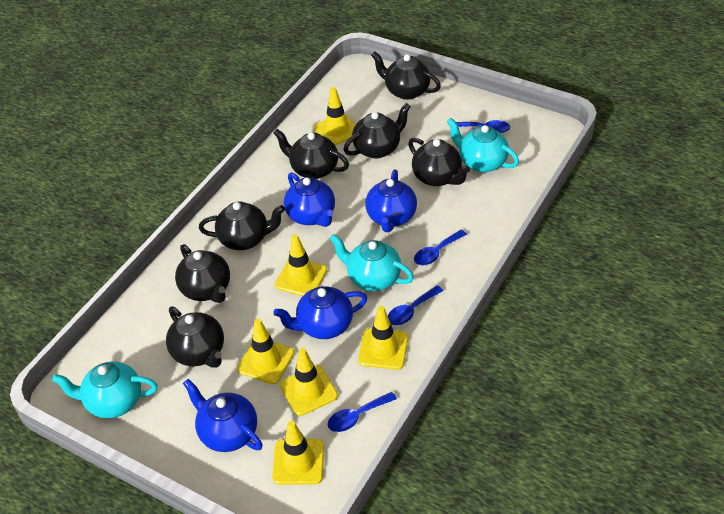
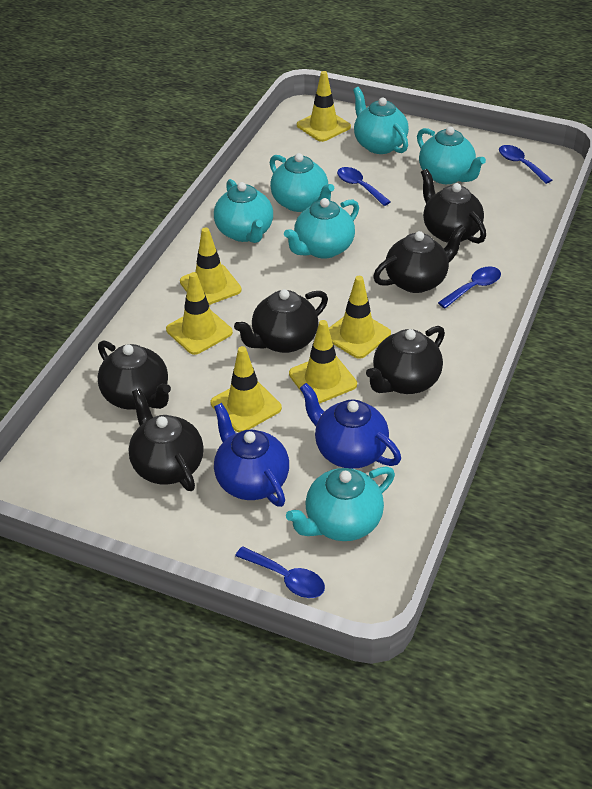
black teapot: [166,306,224,368] [175,244,230,303] [199,202,285,250] [274,129,349,179] [344,103,411,159] [371,51,441,100] [408,138,470,186] = 7 -> [97,340,171,410] [128,388,204,491] [234,289,328,353] [366,326,445,394] [373,225,466,293] [421,169,486,244] = 6
blue teapot: [183,379,263,452] [273,286,367,339] [284,172,335,227] [365,169,417,232] = 4 -> [214,403,289,507] [300,383,401,469] = 2
turquoise teapot: [52,361,158,418] [330,234,414,291] [447,118,519,172] = 3 -> [214,179,273,243] [270,153,334,212] [284,198,359,259] [286,466,395,541] [353,87,409,154] [417,126,486,184] = 6

